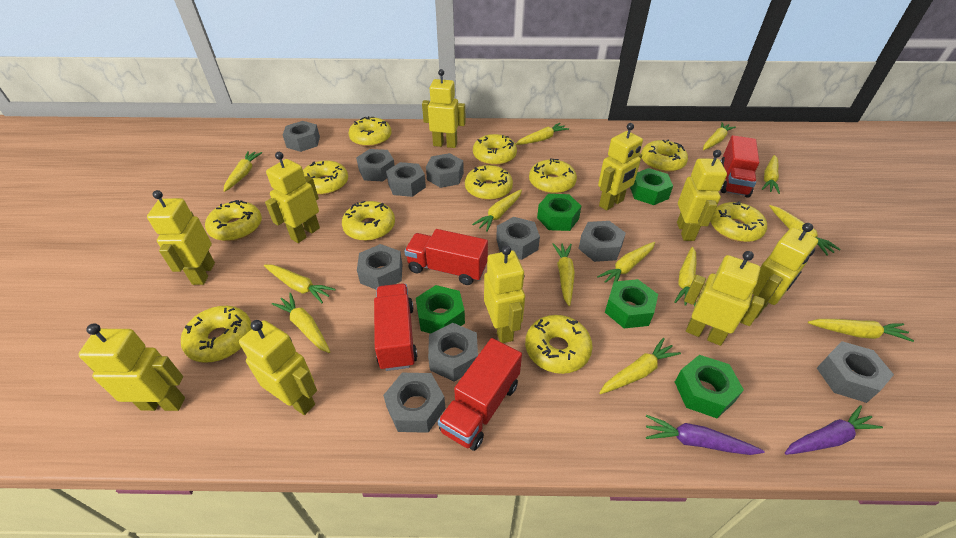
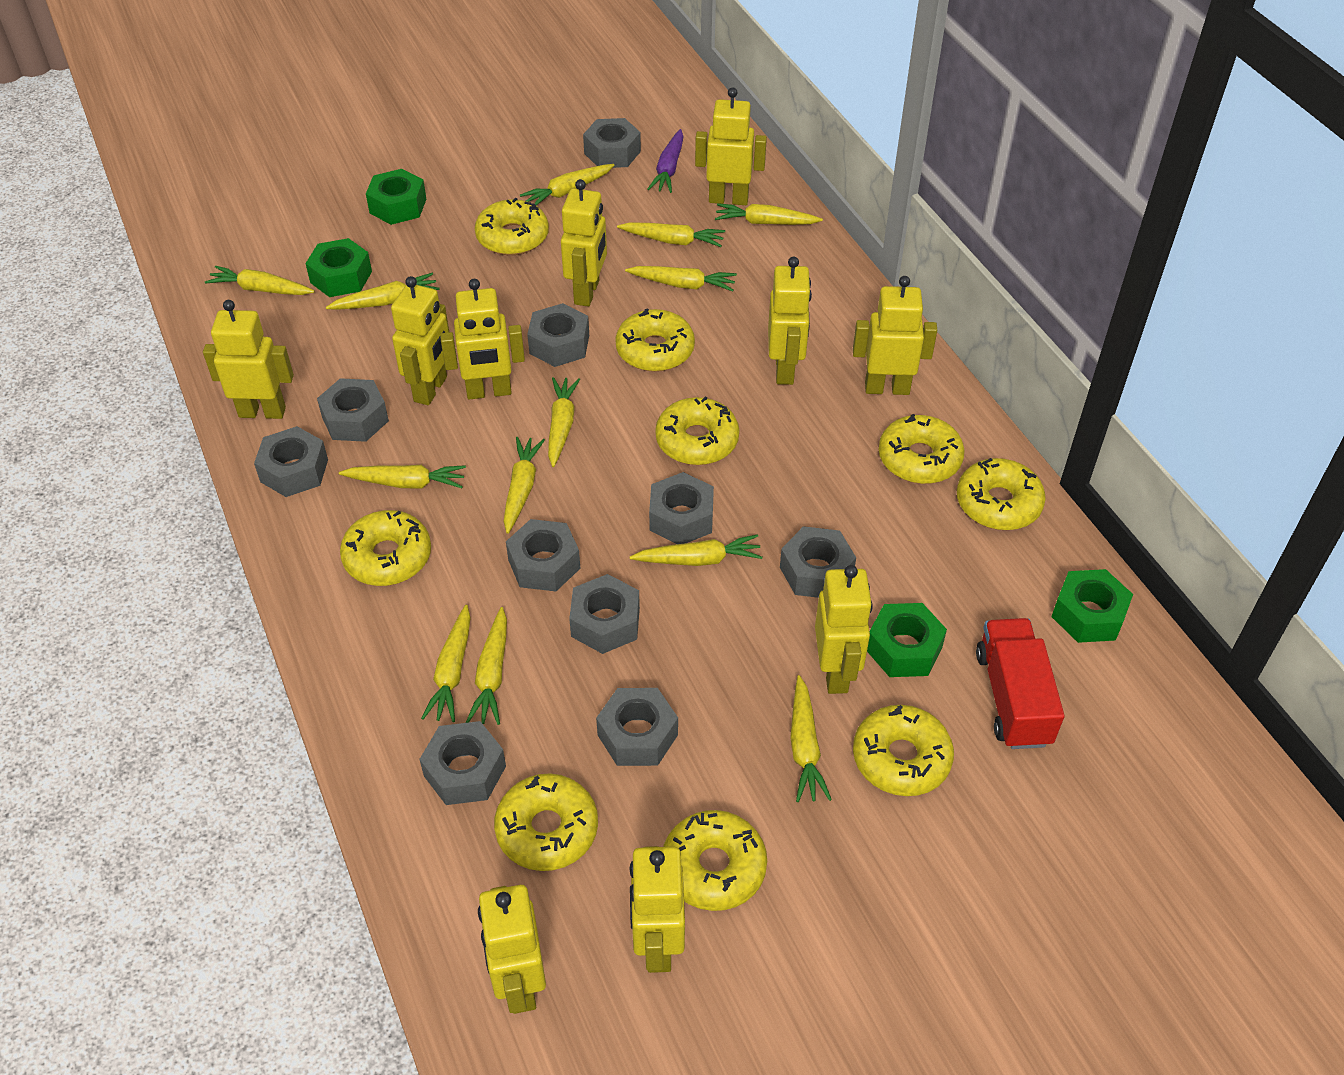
green nut: [416,285,465,334] [537,194,581,231] [605,279,658,329] [630,168,673,205] [675,355,744,418] = 5 -> [305,238,372,297] [366,169,426,225] [867,603,947,677] [1051,569,1133,643] = 4
purple carrot: [646,415,765,455] [785,405,883,455] = 2 -> [648,129,683,193] = 1
red truck: [374,283,417,371] [404,229,488,285] [438,338,522,451] [721,135,759,198] = 4 -> [976,618,1064,749] = 1
yellow donut: [181,306,251,363] [205,200,262,241] [303,160,348,195] [342,201,395,241] [349,116,392,147] [465,165,513,200] [473,134,517,166] [525,315,593,374] [529,158,577,194] [641,140,688,172] [711,201,767,242] = 11 -> [340,510,431,586] [475,198,549,255] [494,774,598,871] [615,309,695,372] [655,397,739,465] [663,810,767,911] [853,705,954,796] [879,414,965,484] [957,458,1046,530] = 9

